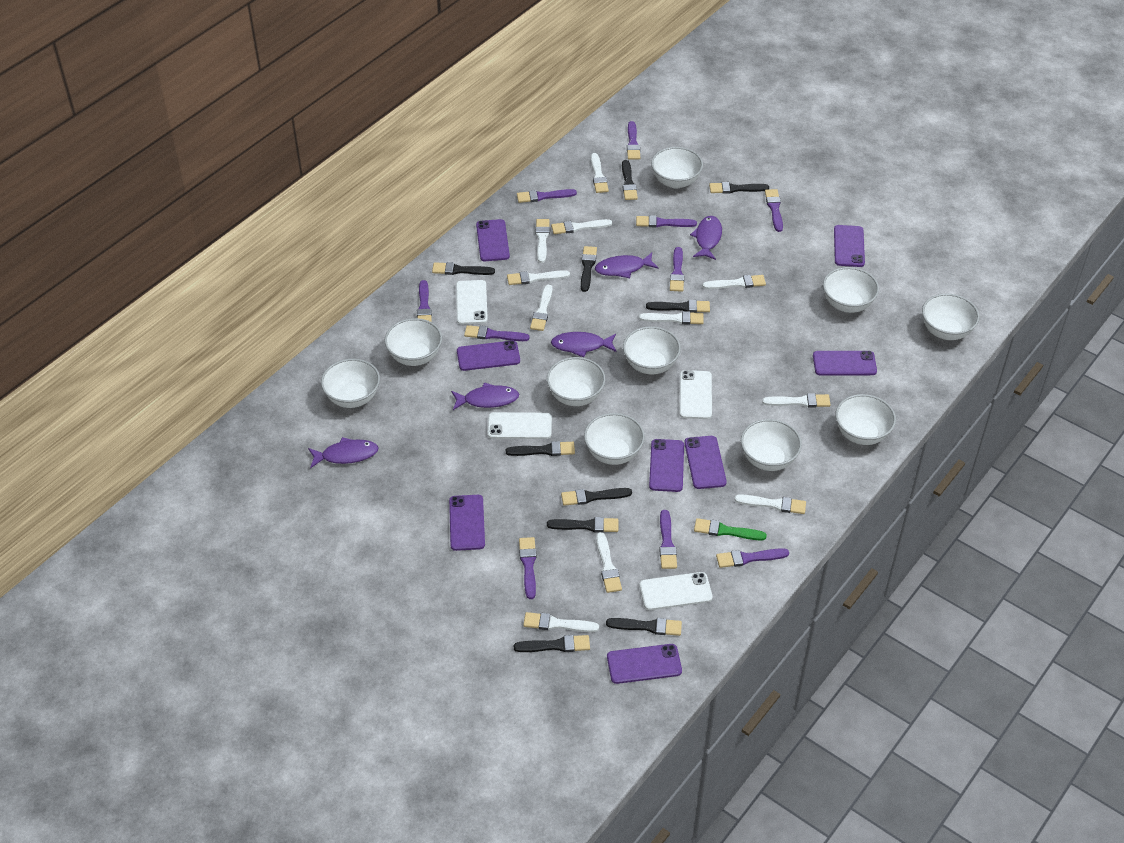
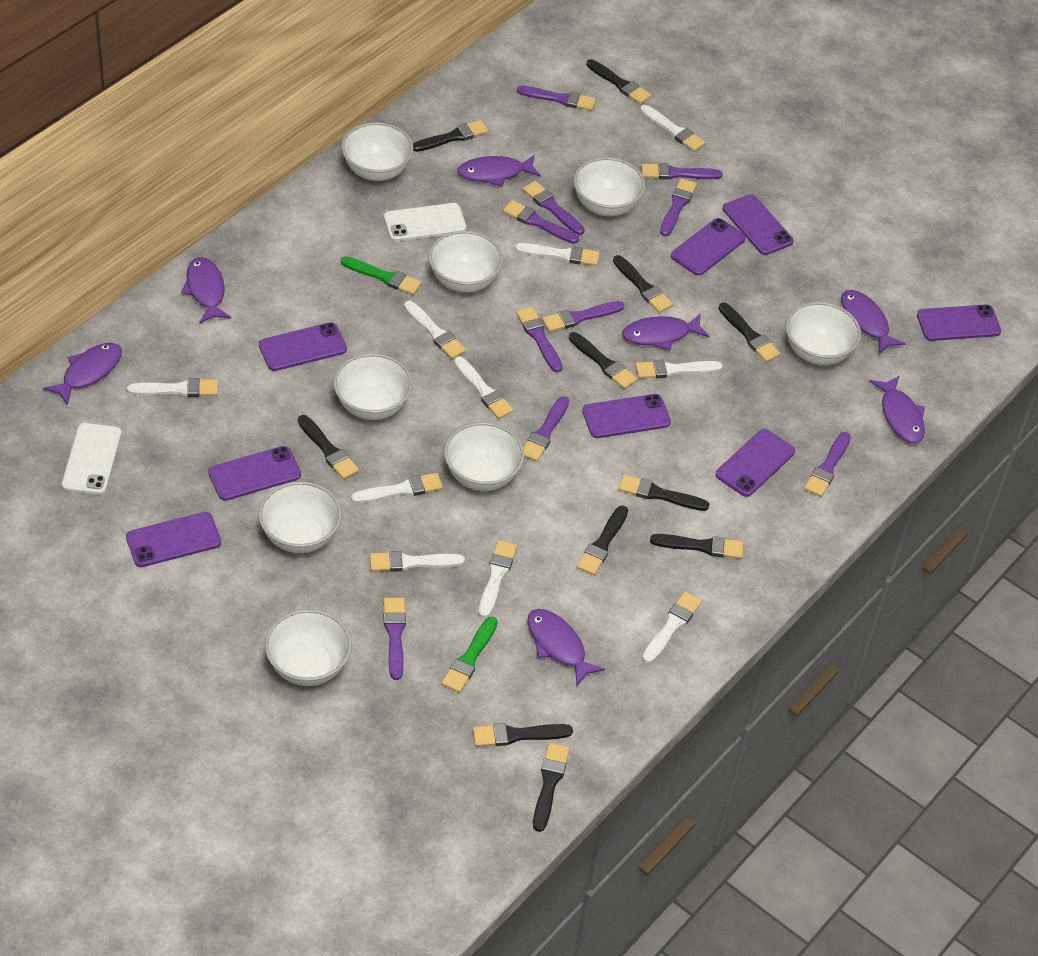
black brush: [432,262,495,275] [506,441,575,456] [514,635,590,652] [547,517,619,533] [561,488,632,506] [581,246,597,292] [606,618,682,636] [622,160,638,200] [646,300,710,313] [709,182,769,194] = 10 -> [298,415,359,479] [413,120,488,152] [473,723,573,747] [533,743,570,832] [569,332,637,389] [577,506,628,575] [586,59,651,104] [613,255,673,313] [618,474,709,511] [650,534,743,559] [718,303,781,362] = 11
green brush: [694,518,767,540] = 1 -> [341,256,422,295] [442,617,498,693] = 2
purple fish: [308,437,379,468] [451,382,519,410] [551,332,616,357] [595,253,658,278] [690,216,722,260] = 5 -> [43,343,122,405] [181,257,231,324] [457,155,541,187] [527,609,605,686] [622,313,710,350] [841,290,906,354] [869,376,925,443] = 7
white bowl: [321,359,380,408] [385,318,442,366] [547,357,605,406] [584,413,645,465] [623,326,681,374] [651,147,703,188] [741,419,802,471] [823,267,879,313] [835,394,896,445] [922,293,980,340] = 10 -> [258,482,342,553] [265,609,352,686] [333,353,413,420] [341,122,414,181] [428,231,503,293] [444,422,524,491] [573,157,645,216] [786,302,861,365] = 8
white brush: [507,270,570,285] [523,612,599,632] [530,285,552,331] [536,219,550,263] [551,219,612,234] [591,153,609,193] [596,532,622,593] [639,311,704,325] [702,275,766,289] [734,494,806,514] [762,393,830,407] = 11 -> [127,378,218,397] [351,473,443,503] [370,551,465,572] [404,301,466,359] [454,356,514,419] [479,540,517,618] [515,243,599,266] [635,360,723,378] [640,105,706,152] [642,592,702,663] = 10
white phone: [456,280,488,324] [488,412,552,439] [640,572,713,610] [679,370,712,419] = 4 -> [62,423,122,495] [384,203,466,241] = 2

